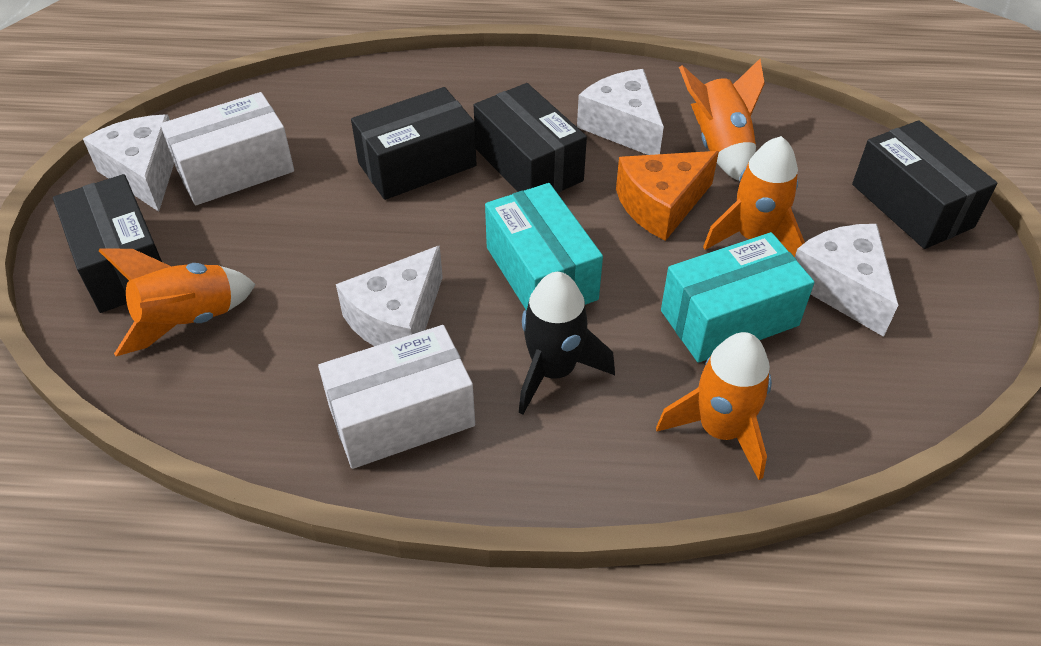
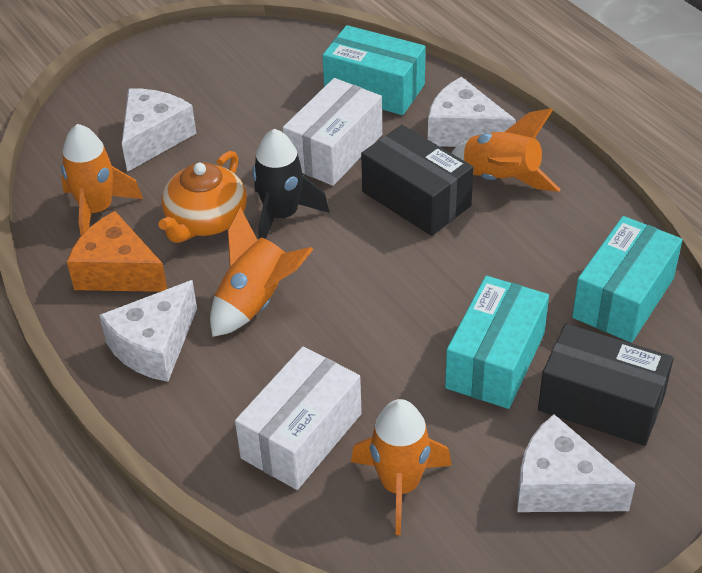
black box: [53,174,162,313] [351,87,477,200] [474,83,587,193] [852,120,997,249] = 4 -> [361,125,473,236] [538,323,674,446] = 2
orange teapot: none = 0 -> [158,151,247,243] = 1
turquoise box: [485,183,603,311] [661,232,815,363] = 2 -> [322,25,426,115] [445,276,549,409] [572,216,683,343] = 3

